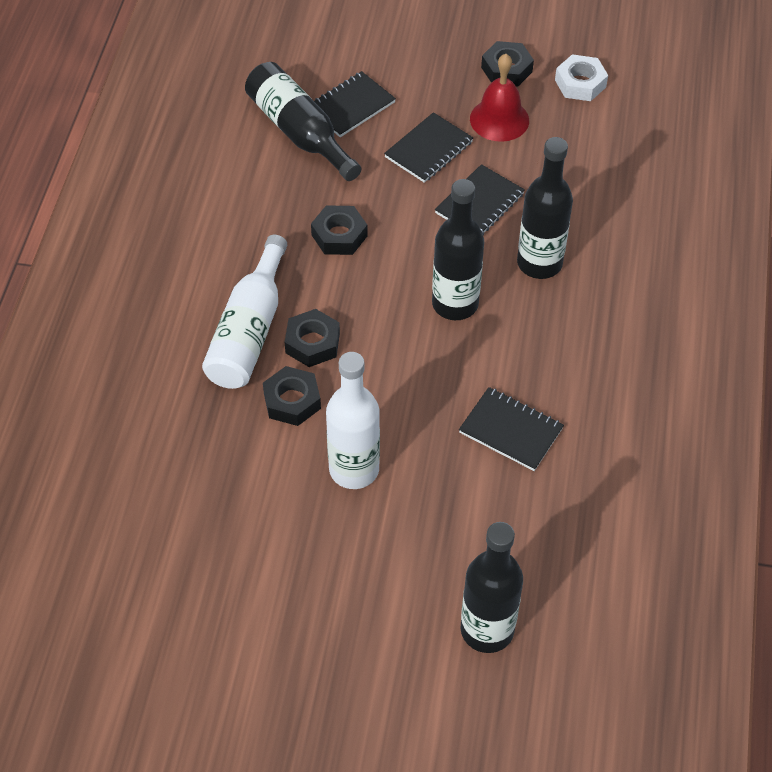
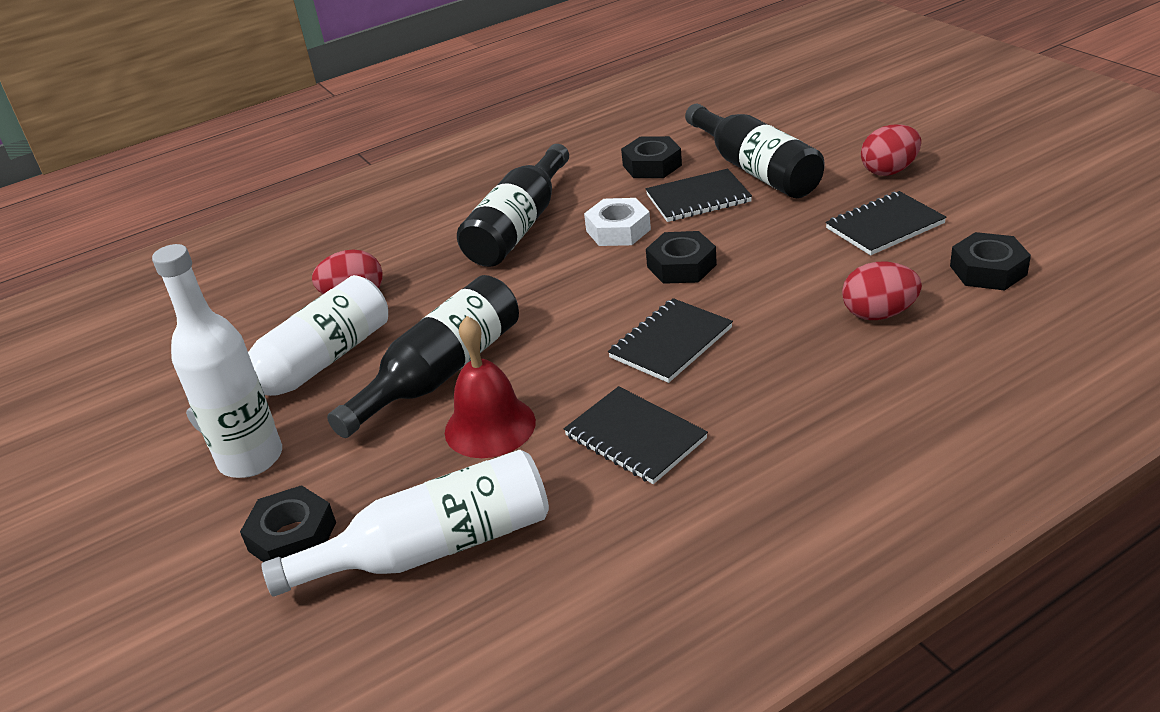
black bottle: [245,62,361,181] [432,179,484,320] [461,522,523,653] [517,137,573,279] = 4 -> [327,275,519,438] [457,144,569,267] [685,104,825,198] = 3
red egg: none = 0 -> [312,249,383,294] [842,262,922,320] [861,124,921,176] = 3
white bottle: [202,235,287,389] [326,352,380,489] = 2 -> [152,244,282,478] [186,275,388,432] [261,450,549,597] = 3

